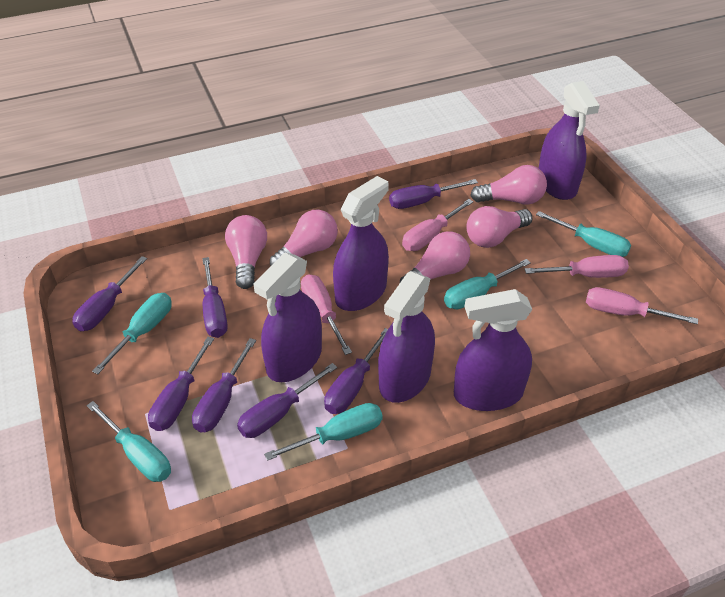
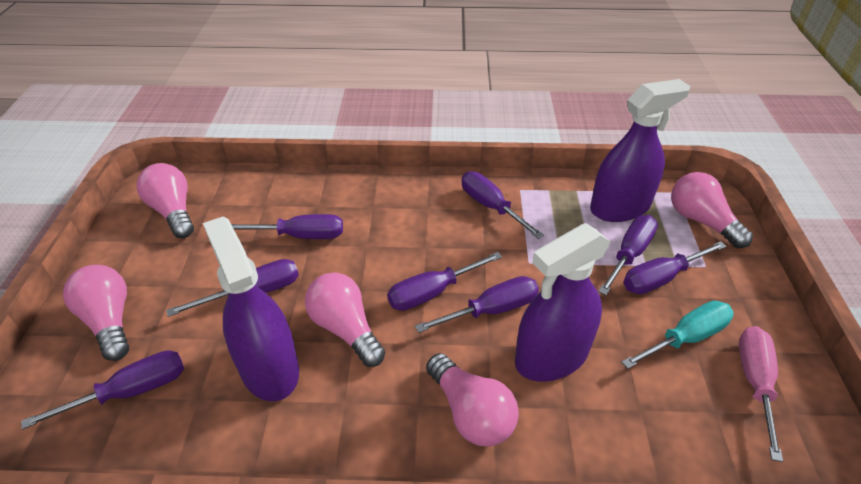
pink screwdriver: [301,274,352,355] [402,199,474,251] [525,255,629,278] [586,287,698,324] = 4 -> [739,326,783,462] = 1
purple screwdriver: [72,256,147,331] [148,337,214,431] [192,338,256,432] [202,257,228,338] [237,363,337,438] [324,328,388,414] [389,179,478,209] = 7 -> [21,350,184,429] [166,259,299,317] [231,214,343,239] [387,252,502,311] [415,276,539,333] [462,171,544,239] [598,215,658,295] [623,241,726,294] = 8
purple spray bottle: [254,253,322,382] [333,176,389,311] [378,271,435,403] [454,289,532,411] [539,81,600,200] = 5 -> [203,216,299,401] [515,223,611,382] [590,79,690,222] = 3
turquoise screwdriver: [87,401,171,482] [92,293,172,374] [264,403,383,461] [444,259,531,309] [536,211,631,257] = 5 -> [622,300,734,369] = 1

